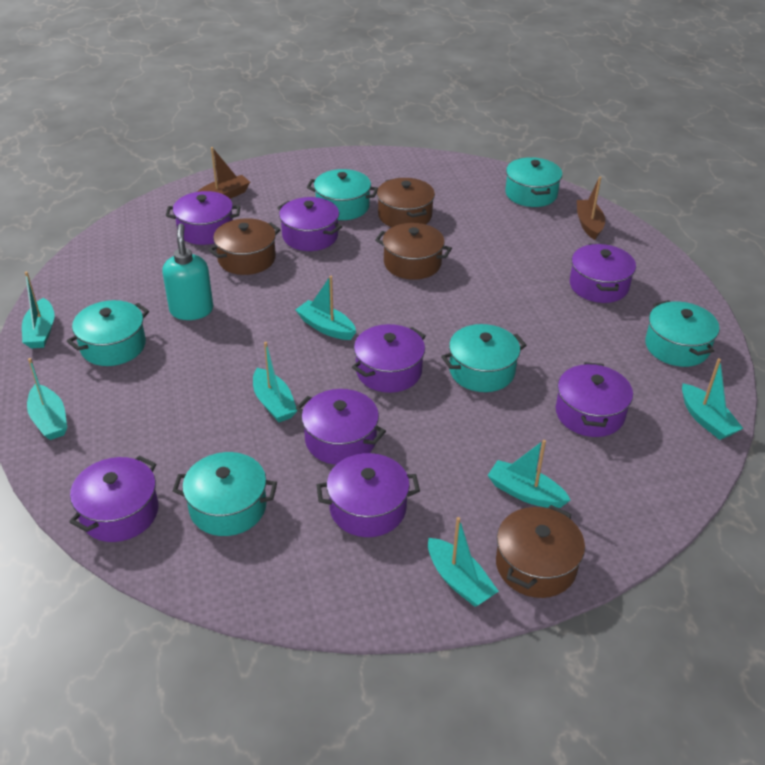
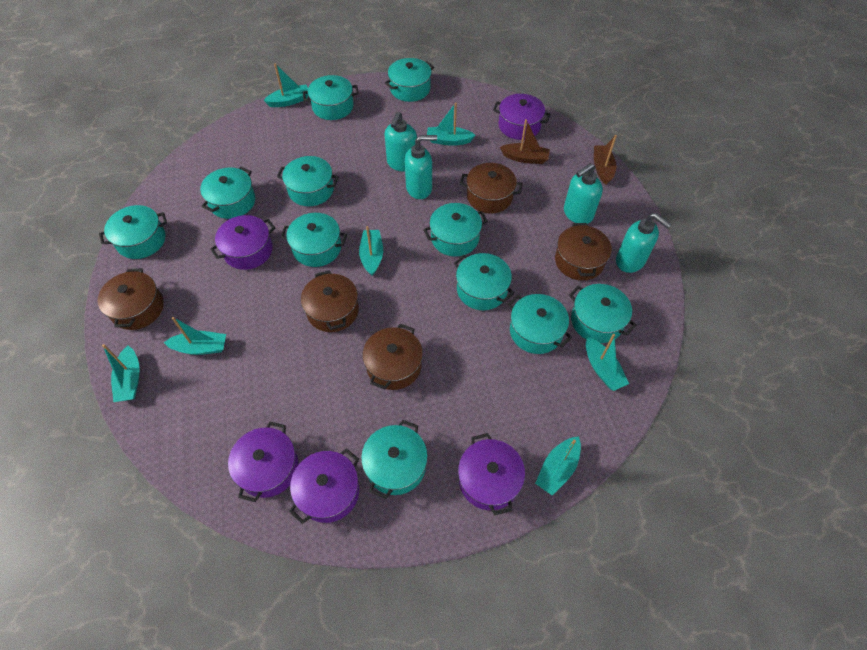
brown pot: [208,218,280,275] [375,223,452,280] [377,178,435,227] [496,505,585,598] = 4 -> [97,268,164,330] [301,271,359,332] [362,324,423,390] [460,163,523,214] [555,223,612,281] = 5
purple pot: [69,455,158,542] [166,191,240,245] [277,197,342,251] [296,389,386,465] [317,453,420,537] [352,324,426,393] [556,362,633,437] [570,244,636,303] = 8 -> [210,215,275,270] [228,422,299,502] [289,448,359,524] [458,433,525,515] [493,94,551,140] = 5
turquoise pot: [67,300,149,366] [173,452,277,536] [307,169,378,220] [441,324,527,392] [505,157,562,207] [645,300,719,367] = 6 -> [99,205,167,259] [200,167,255,219] [277,156,339,206] [281,213,347,267] [303,75,359,120] [361,420,428,499] [385,58,434,102] [423,203,488,257] [454,253,514,310] [508,294,572,354] [569,284,636,343] = 11
turquoise soap dispenser: [162,223,213,320] = 1 -> [384,112,417,172] [405,135,437,199] [564,163,603,224] [616,213,672,273] = 4

